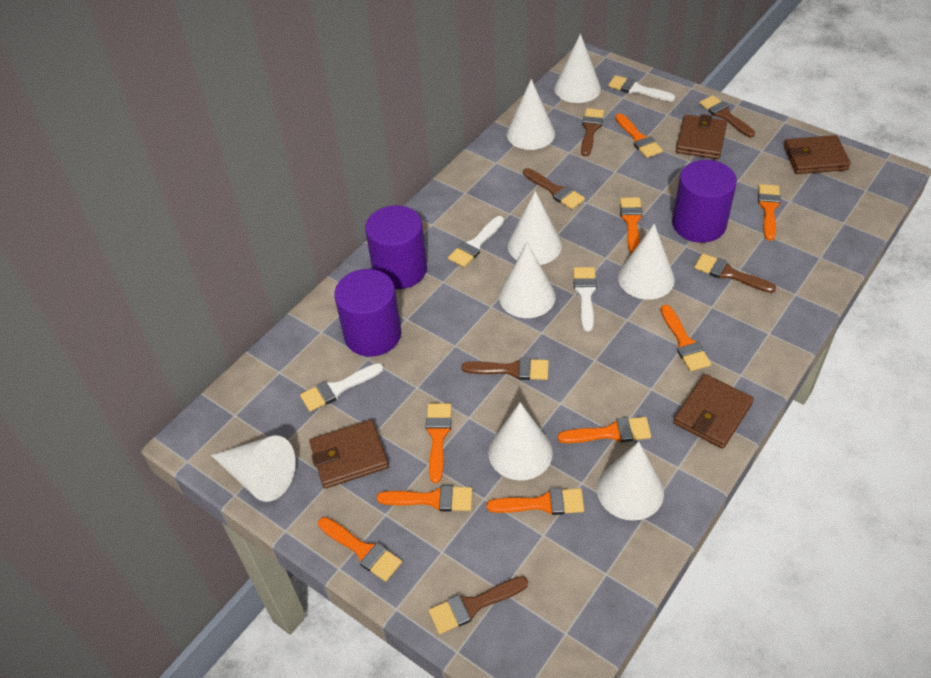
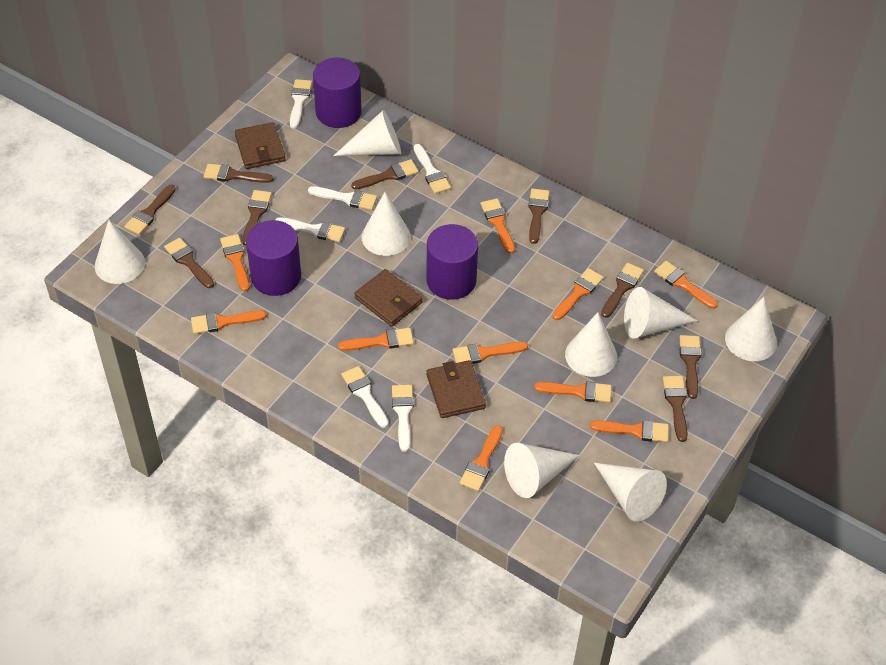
brown brush: [429,576,528,634] [462,358,549,380] [523,168,585,209] [581,108,604,156] [694,253,776,293] [699,95,755,138] = 6 -> [124,185,176,235] [164,238,214,288] [204,164,273,183] [242,190,272,245] [351,159,419,190] [528,189,549,244] [601,263,644,318] [663,376,688,442] [680,335,701,399] = 9
brown wallet: [309,420,389,489] [673,374,754,449] [676,114,727,159] [784,135,851,174] = 4 -> [235,122,286,169] [355,269,423,327] [427,360,486,418] = 3
orange brush: [318,517,402,582] [377,485,473,512] [426,403,452,483] [487,488,584,515] [558,417,651,443] [615,113,663,158] [620,198,642,254] [661,305,711,371] [758,184,781,241] = 9 -> [191,311,267,334] [220,234,250,291] [338,328,414,351] [453,342,528,364] [459,425,503,491] [481,198,515,254] [534,381,612,403] [553,268,604,320] [590,420,669,442] [654,261,718,309] = 10
white brush: [300,363,384,412] [448,216,504,267] [573,267,597,331] [608,75,675,102] = 4 -> [275,217,345,242] [290,79,312,129] [308,186,377,210] [341,366,389,428] [392,385,414,452] [414,144,451,194] = 6

